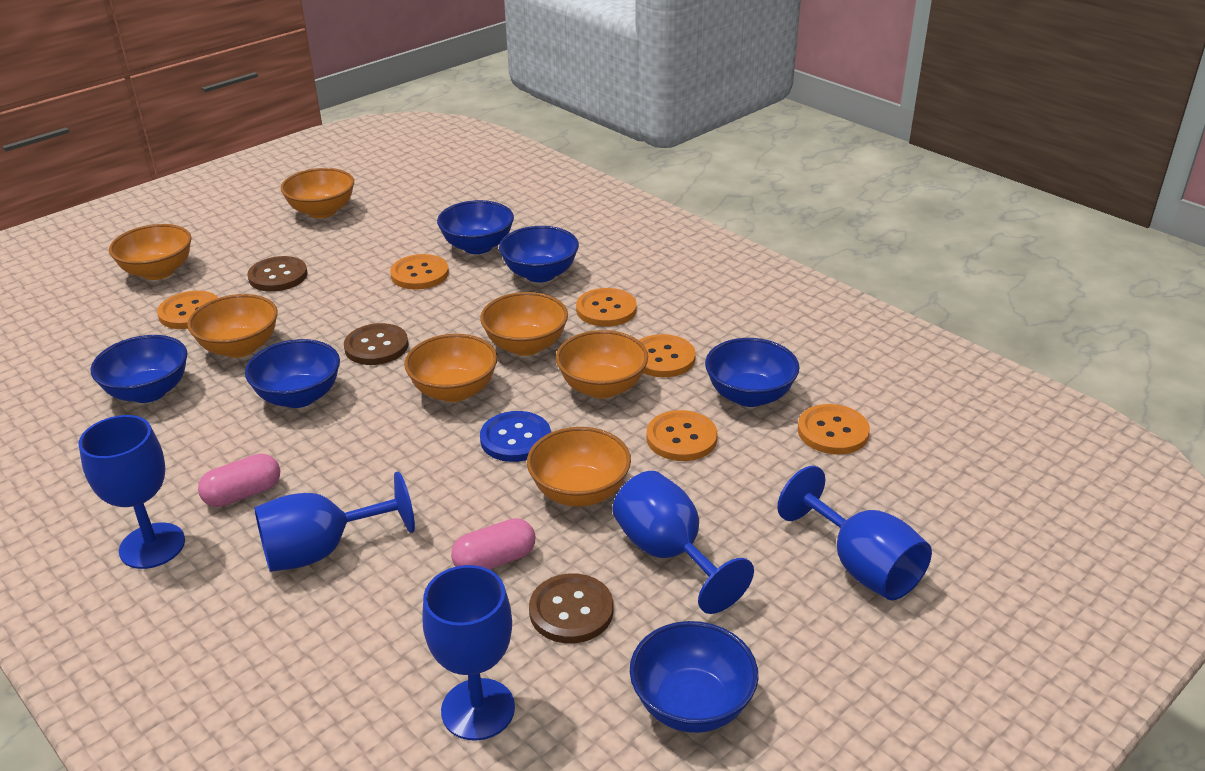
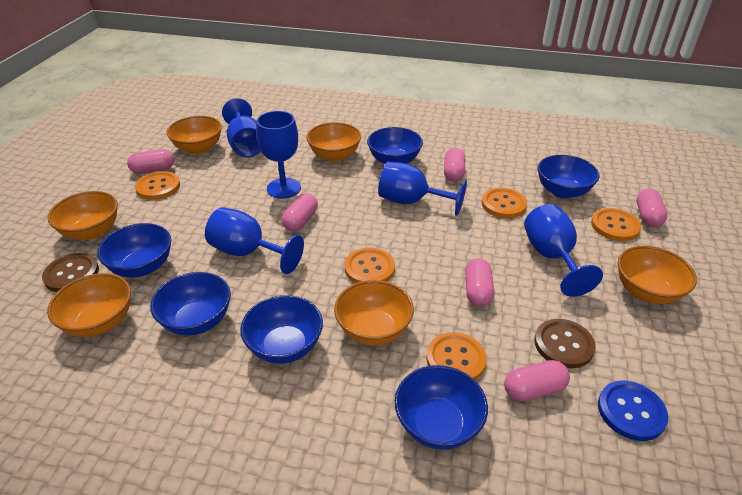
brown button: [247,256,307,292] [344,323,409,365] [529,573,613,644] = 3 -> [42,253,99,292] [534,319,596,369] = 2
orange bowl: [109,224,192,280] [187,294,278,358] [281,168,354,218] [404,334,498,402] [480,292,568,356] [527,427,631,507] [556,330,648,398] = 7 -> [47,273,131,337] [48,191,118,240] [166,116,222,154] [306,122,361,162] [334,280,414,345] [618,246,697,304] = 6
orange button: [157,291,218,329] [390,254,449,290] [576,288,637,327] [639,334,696,377] [647,410,718,461] [798,404,870,454] = 6 -> [135,171,180,200] [345,248,395,283] [426,332,487,380] [482,188,527,218] [591,208,641,241] = 5
pink capsule: [198,454,280,507] [451,518,536,569] = 2 -> [127,149,174,174] [282,193,318,231] [444,148,465,182] [465,258,494,306] [504,360,570,401] [637,189,667,227] = 6

